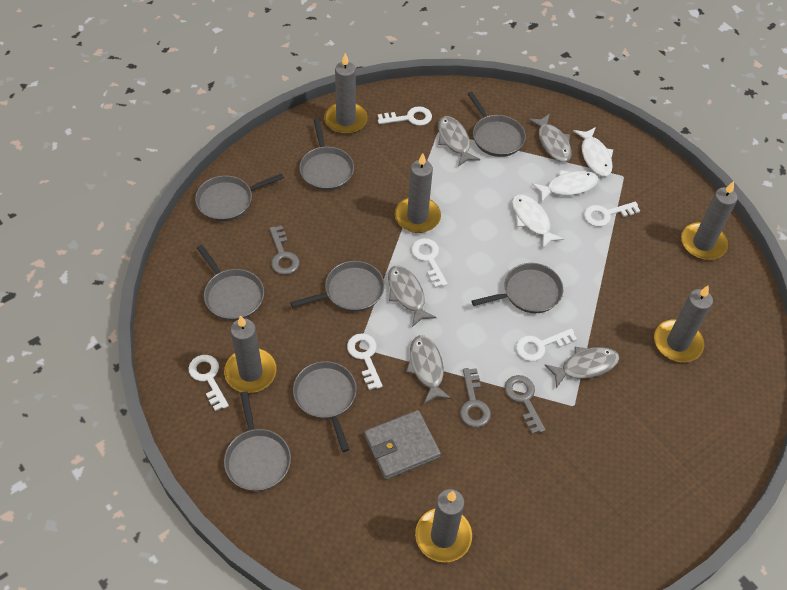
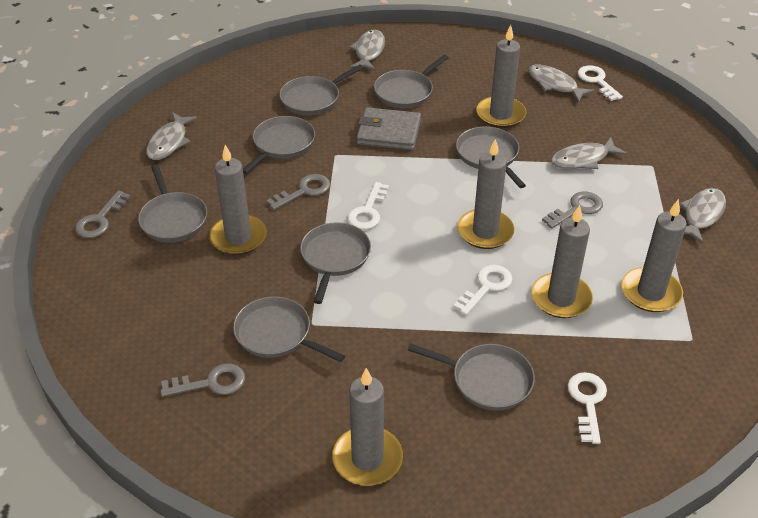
grey key: [269,226,299,275] [460,368,491,427] [505,375,546,434] = 3 -> [75,190,130,238] [161,363,245,397] [266,174,330,210] [542,192,603,229] = 4
white fish: [512,194,564,249] [532,170,599,202] [573,127,613,177] = 3 -> none = 0
white key: [189,355,229,411] [347,333,383,390] [378,106,432,126] [411,238,448,288] [516,329,577,361] [584,202,640,227] = 6 -> [347,182,389,230] [454,265,512,315] [568,372,607,444] [578,65,623,101] = 4

